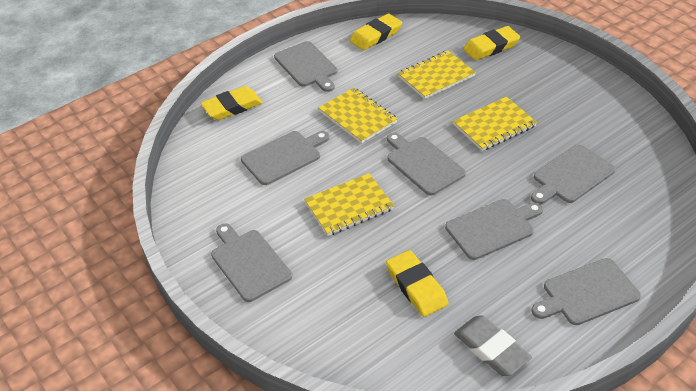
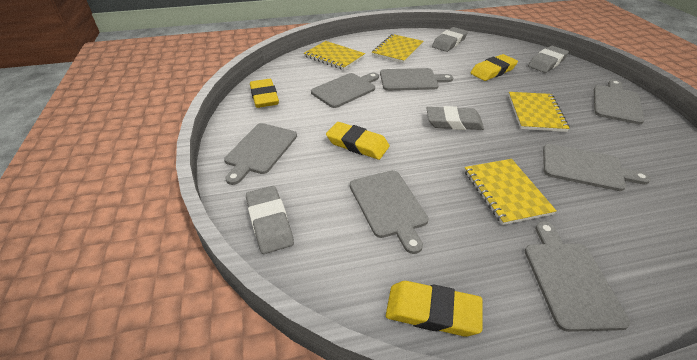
grey eraser: [454,315,532,376] = 1 -> [246,186,294,254] [427,106,484,130] [432,27,468,52] [528,46,569,73] = 4

